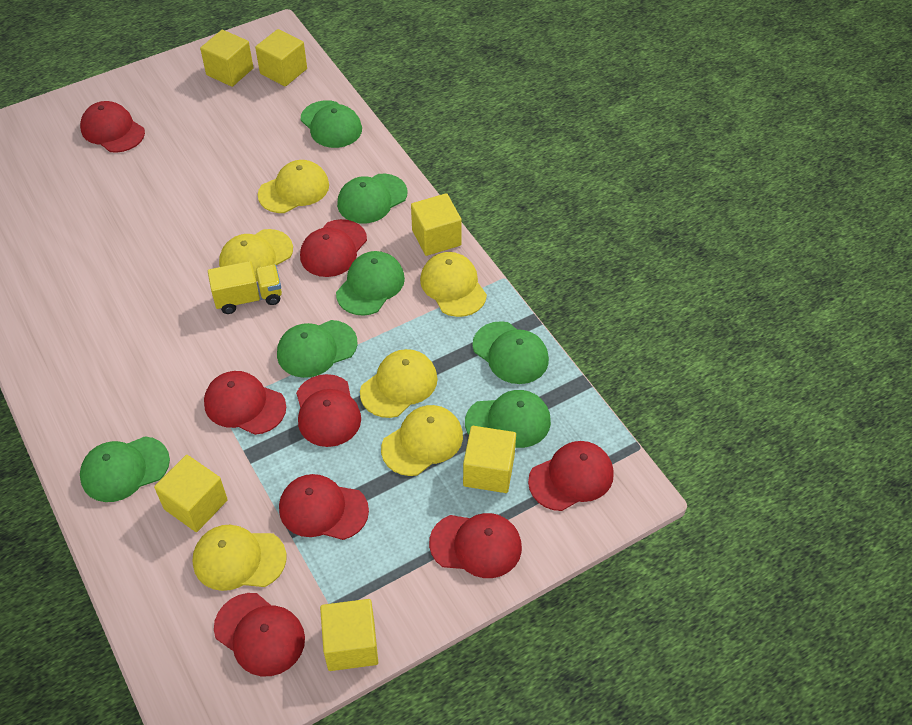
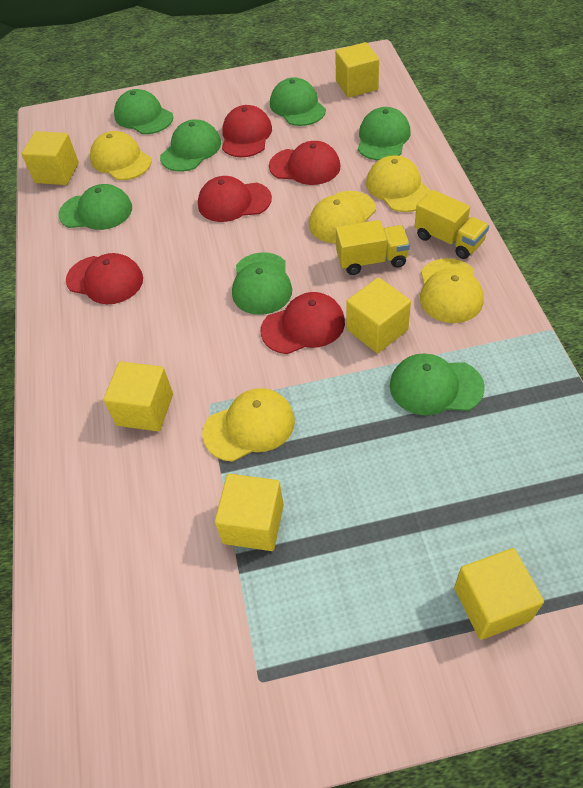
red cap: [80,101,145,153] [204,371,286,435] [214,593,305,676] [279,474,369,540] [296,374,361,447] [300,219,367,277] [429,513,522,578] [528,441,614,511] = 8 -> [66,253,143,304] [198,176,272,222] [222,105,272,158] [261,292,345,354] [269,141,340,185] = 5
yellow cap: [192,525,286,591] [219,229,293,282] [258,160,329,213] [360,349,438,418] [381,405,463,476] [420,252,487,317] = 6 -> [90,131,152,180] [202,388,295,462] [309,191,376,244] [366,155,431,212] [420,258,484,323] = 5
yellow truck: [208,261,282,314] = 1 -> [336,220,410,275] [415,190,489,259] = 2

